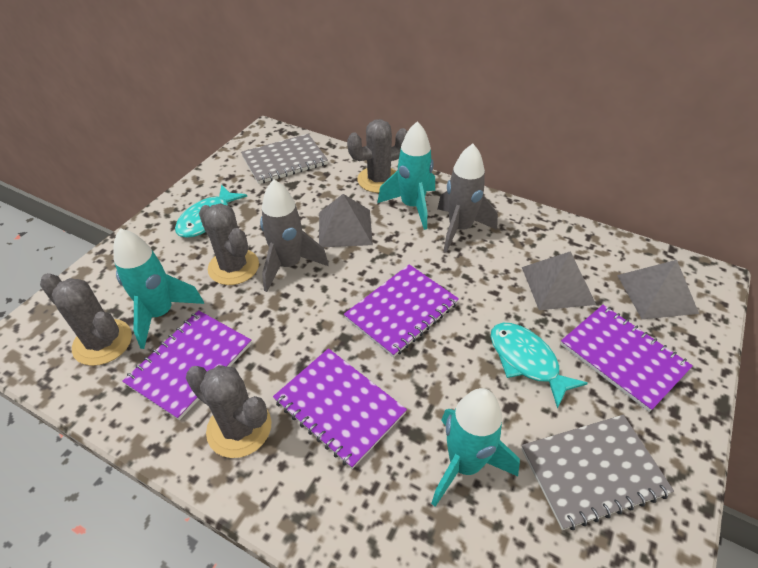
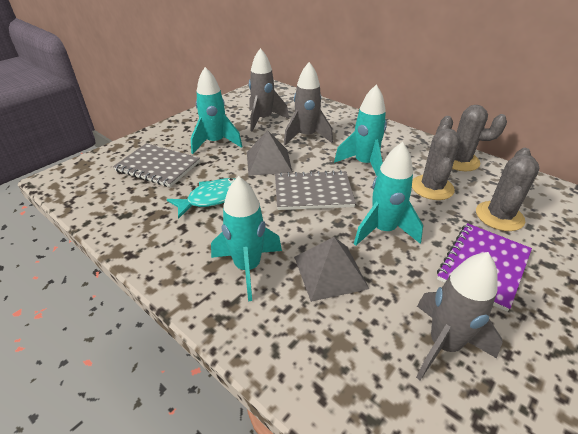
grey cactus: [40,273,132,366] [186,365,271,458] [199,203,259,285] [347,119,407,193] = 4 -> [412,123,461,200] [439,105,507,171] [476,148,539,231] = 3
grey pyramid: [319,194,373,247] [522,251,596,310] [617,260,699,319] = 3 -> [247,130,292,176] [294,237,369,302] = 2
grey rocket: [260,179,329,292] [438,144,498,253] = 2 -> [249,48,289,132] [284,62,333,145] [416,252,503,380] = 3
purple notebook: [122,310,252,420] [273,348,407,469] [344,264,459,358] [560,305,693,412] = 4 -> [437,223,532,312] = 1
turquoise fish: [175,185,247,238] [491,323,588,409] = 2 -> [167,178,235,219] = 1
turquoise rocket: [114,228,204,349] [377,121,435,230] [431,388,520,507] = 3 -> [191,67,243,154] [211,176,282,301] [334,85,387,176] [354,142,423,246] = 4

